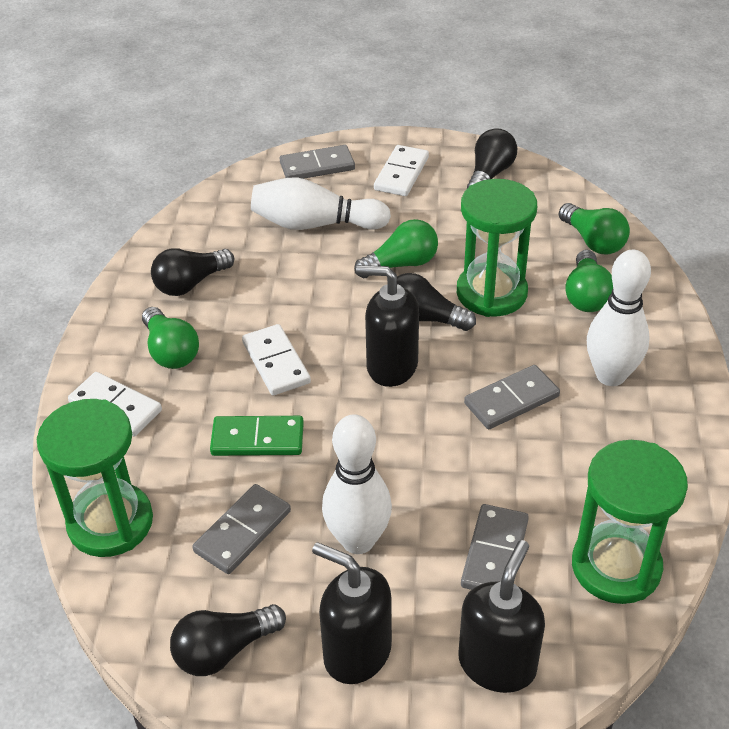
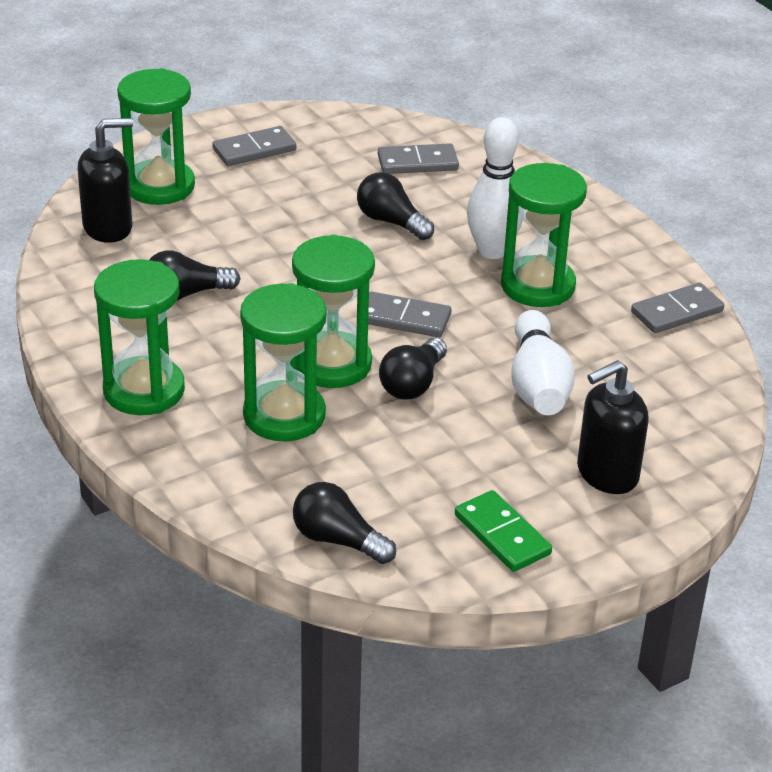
black soap dispenser: [312,542,392,684] [356,265,419,387] [458,540,545,693] = 3 -> [78,118,133,243] [577,360,649,494] = 2
green hourglass: [37,399,153,557] [457,179,537,317] [572,440,688,604] = 3 -> [94,259,185,415] [117,68,195,205] [240,283,327,441] [292,235,375,388] [501,163,587,307] = 5
green light bulb: [142,307,199,369] [354,219,438,278] [559,203,630,254] [565,250,613,312] = 4 -> none = 0
white bowling pin: [251,177,391,230] [322,414,392,554] [587,250,651,386] = 3 -> [467,117,523,259] [511,310,575,415] = 2
white domino: [68,372,162,437] [242,324,311,395] [374,145,429,196] = 3 -> none = 0

